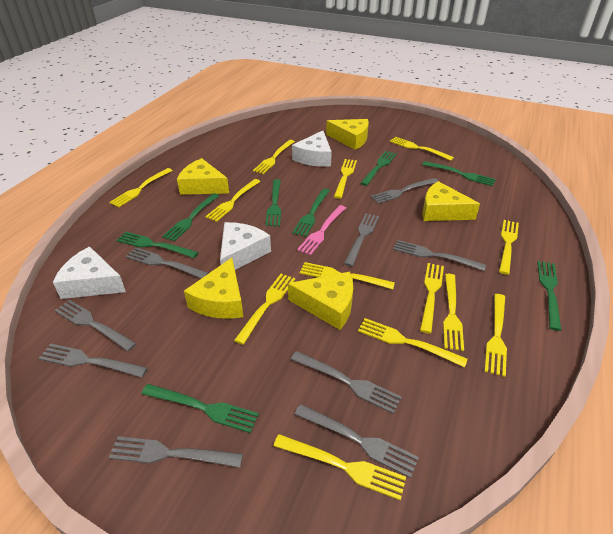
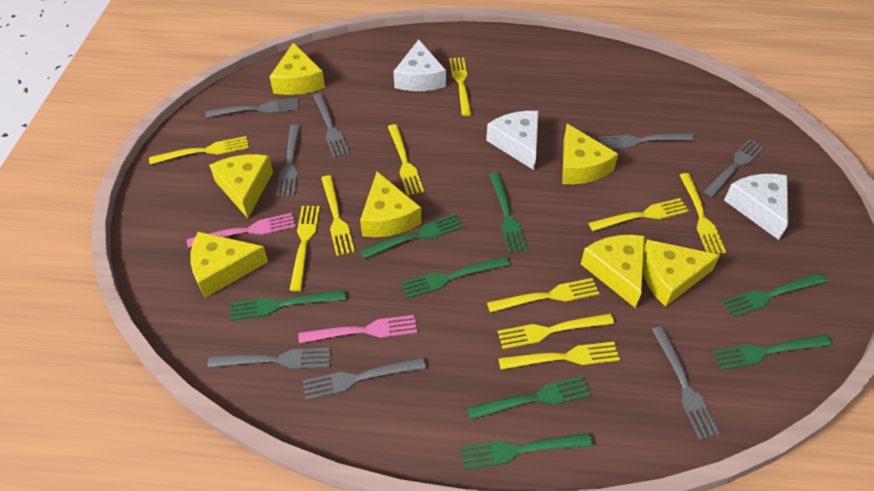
grey fork: [38,344,148,378] [54,300,136,351] [109,436,243,468] [126,247,209,279] [291,351,402,414] [295,404,419,478] [344,213,379,267] [371,178,438,204] [393,240,486,271] = 9 -> [205,98,299,118] [207,348,330,369] [276,125,300,197] [302,357,426,400] [313,93,350,158] [598,133,695,149] [652,326,721,440] [704,139,765,197] = 8
pink fork: [297,205,346,255] = 1 -> [187,213,295,248] [298,315,417,343] = 2
yellow cheese: [177,158,229,195] [184,258,243,319] [288,272,353,330] [326,119,369,150] [422,181,480,221] = 5 -> [190,232,268,298] [209,154,273,218] [270,43,325,95] [360,171,421,237] [562,124,618,184] [581,235,645,308] [643,239,720,307] = 7
yellow fork: [109,168,173,207] [205,179,261,222] [234,274,295,345] [253,140,295,174] [274,434,406,501] [300,262,395,289] [334,159,357,199] [358,318,468,367] [390,137,454,161] [420,263,444,334] [443,274,464,351] [484,294,507,377] [499,220,519,275] = 13 -> [149,136,249,164] [290,206,320,291] [321,175,355,256] [388,124,424,195] [449,57,472,116] [487,278,600,313] [497,313,614,349] [498,342,620,370] [588,198,689,231] [680,173,726,254] = 10

